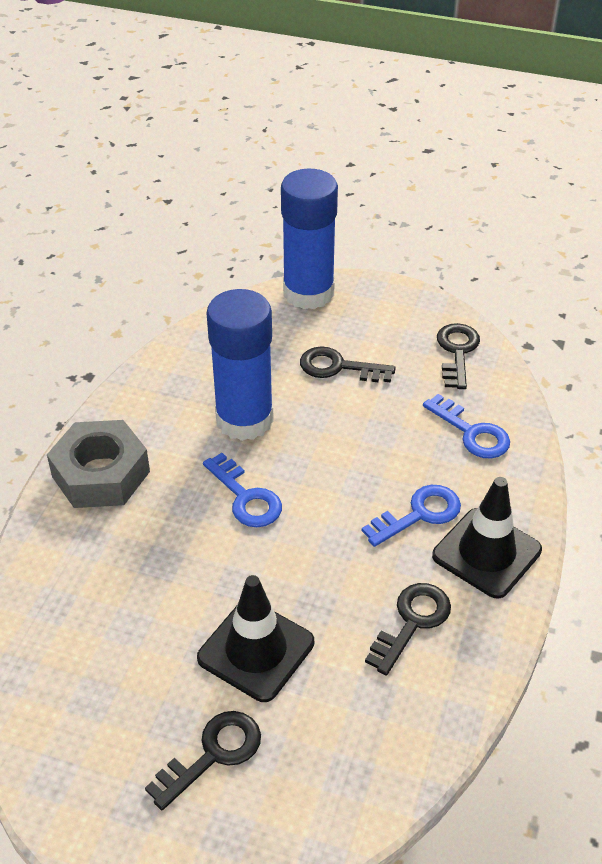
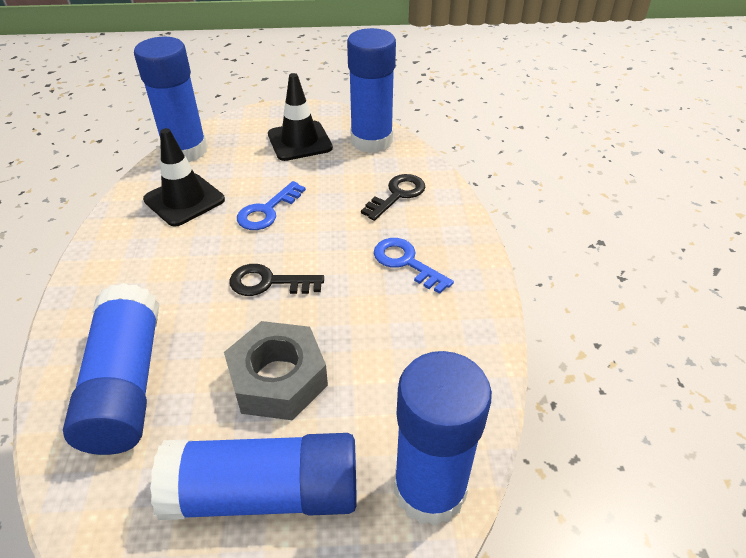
black key: [145,711,261,810] [300,346,396,382] [365,583,451,676] [437,323,480,389] = 4 -> [230,264,324,296] [361,174,425,221] = 2
blue glue stick: [206,289,274,441] [281,169,338,309] = 2 -> [63,283,159,455] [134,37,207,162] [150,433,357,520] [347,28,396,153] [394,351,492,526] = 5
blue key: [203,453,282,527] [362,485,461,547] [423,394,510,459] = 3 -> [237,181,306,230] [374,238,454,294] = 2

